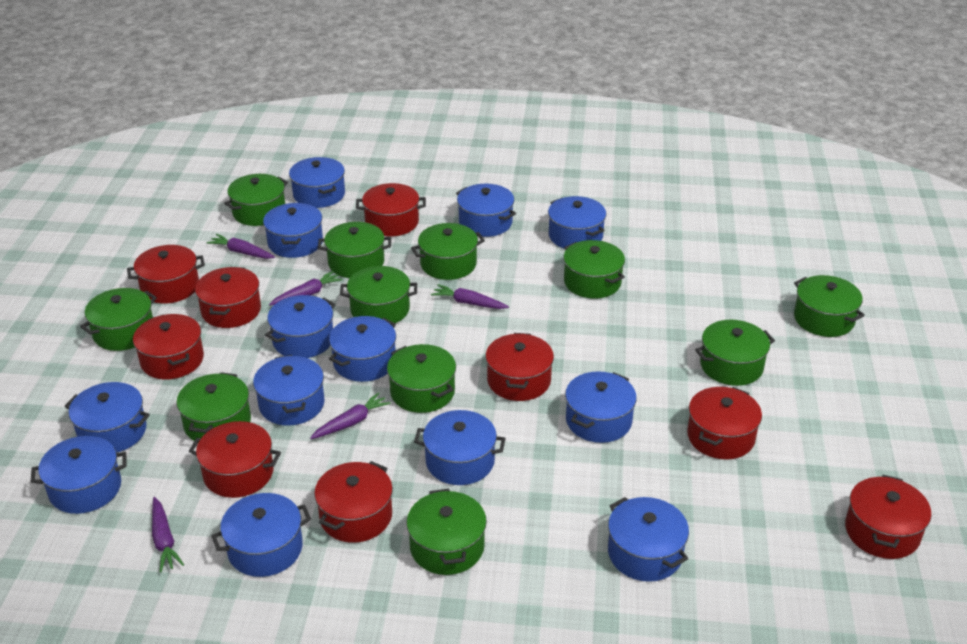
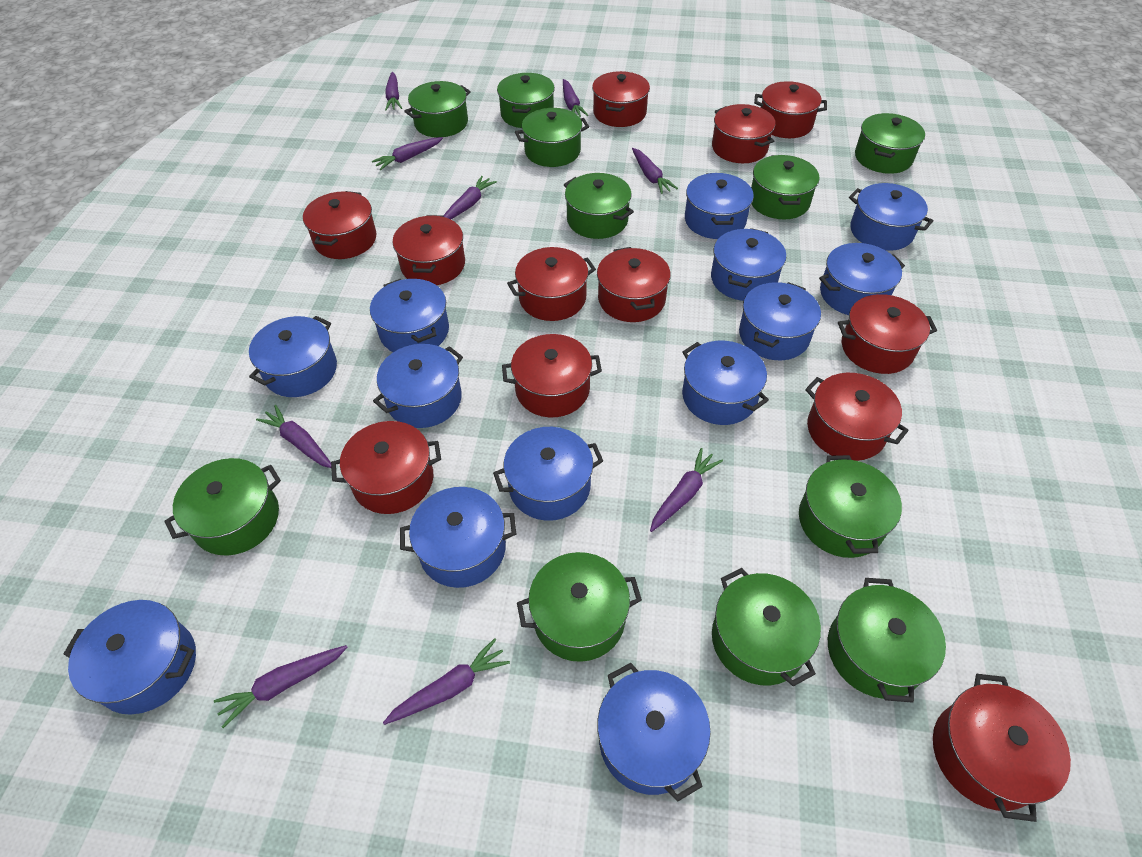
purple carrot: [152,497,184,572] [207,234,275,259] [269,271,343,305] [310,392,391,439] [431,284,509,309] = 5 -> [214,645,348,728] [256,405,331,468] [372,137,443,170] [383,638,510,725] [385,72,402,110] [443,176,497,219] [563,79,588,117] [632,148,678,194] [650,448,723,532] = 9
red pot: [127,245,205,304] [133,314,204,379] [189,421,281,498] [195,267,261,328] [314,461,393,543] [356,183,426,236] [486,333,554,401] [687,387,762,459] [845,475,931,559] = 9 -> [303,191,376,259] [331,421,441,514] [393,215,465,285] [502,334,602,417] [507,247,596,321] [592,71,650,127] [597,247,671,322] [712,104,775,163] [754,81,827,138] [805,373,909,461] [838,294,937,374] [933,674,1071,822] = 12

